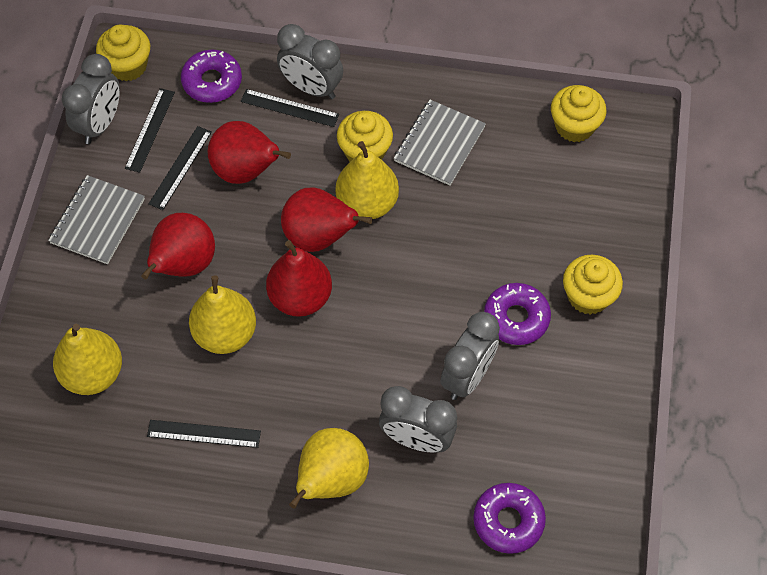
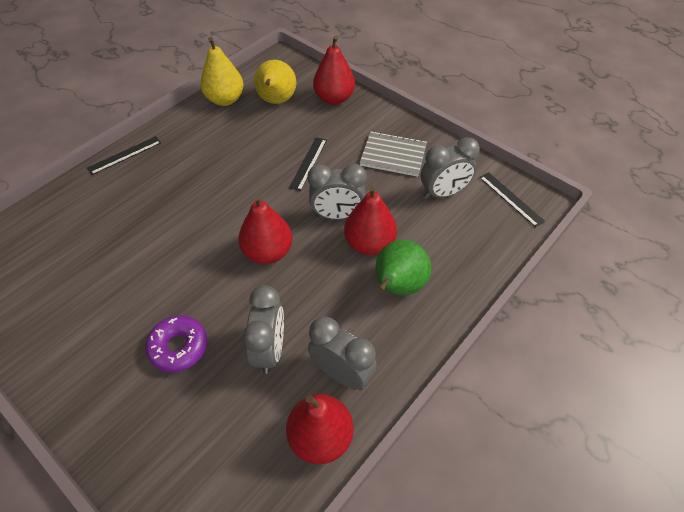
black ruler: [125,88,175,173] [147,420,261,448] [149,126,212,210] [241,89,339,127] = 4 -> [87,136,161,175] [289,137,327,191] [479,172,545,227] = 3
green pear: none = 0 -> [376,240,431,295] = 1
grey notebook: [48,175,145,264] [394,100,486,186] = 2 -> [360,131,427,177] = 1
purple donut: [181,49,242,103] [473,483,546,554] [484,283,551,345] = 3 -> [145,316,208,373] = 1
yellow cupcake: [96,25,150,81] [337,111,393,162] [551,85,607,142] [563,255,623,315] = 4 -> none = 0
yellow pear: [53,324,122,395] [189,275,256,354] [289,428,369,509] [336,141,399,219] = 4 -> [200,37,244,106] [254,60,296,104] = 2

